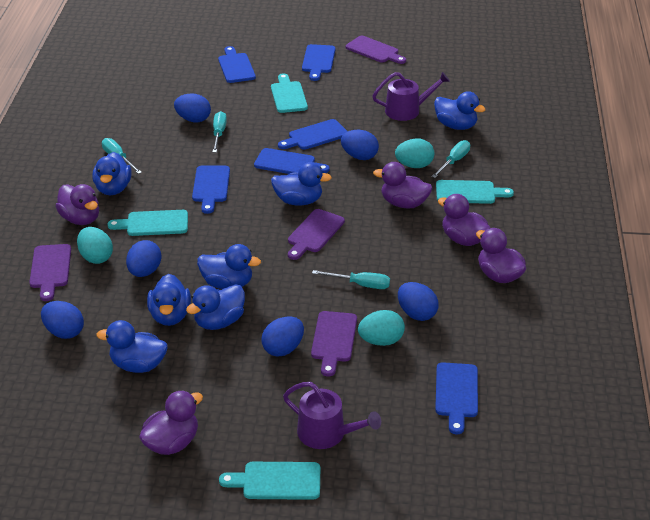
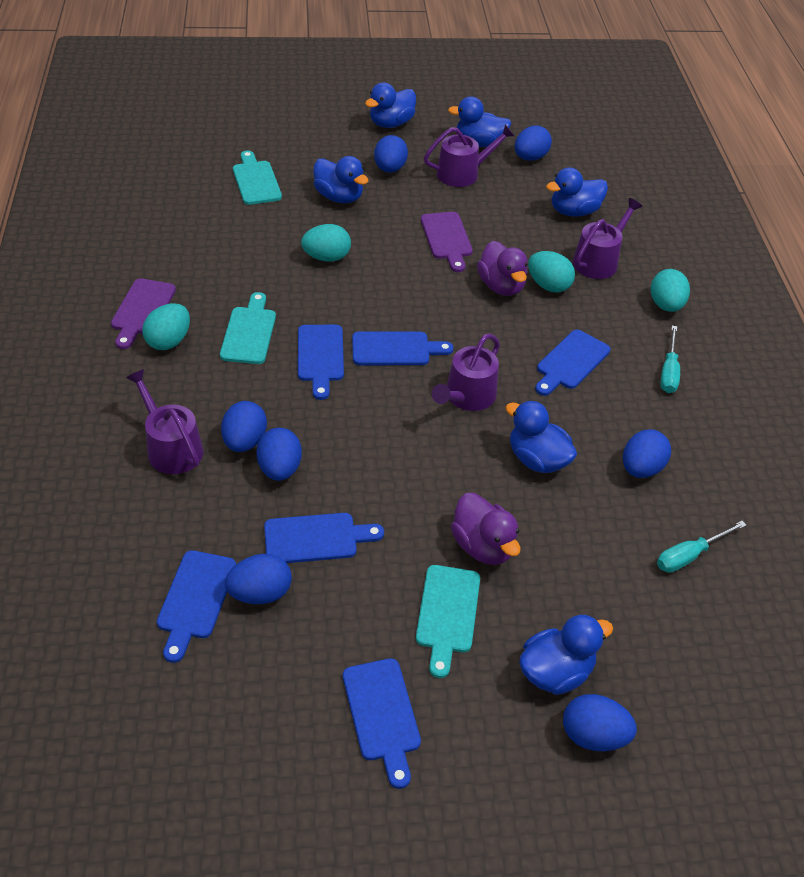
blue duck: [92,152,132,195] [96,320,168,373] [147,274,191,326] [186,284,245,330] [197,244,261,289] [271,162,332,206] [434,91,486,130] = 7 -> [313,156,369,203] [365,82,416,128] [448,97,511,147] [505,400,577,473] [519,614,613,695] [546,167,608,217] = 6
blue egg: [41,301,84,339] [126,240,162,277] [174,93,211,122] [261,316,304,357] [341,130,379,160] [398,282,438,321] = 6 -> [221,401,267,452] [225,554,292,604] [256,428,302,481] [374,135,408,173] [515,126,552,161] [563,694,637,751] [623,429,671,478] = 7
purple cutting board: [29,244,71,301] [288,209,345,260] [311,311,357,377] [346,36,406,64] = 4 -> [111,278,176,349] [421,212,473,272] = 2
purple duck: [55,184,99,225] [139,390,203,455] [373,162,432,208] [438,194,490,246] [476,228,526,283] = 5 -> [451,493,521,565] [477,241,528,296] = 2
purple watering can: [283,382,381,449] [372,72,450,121] = 2 -> [126,369,203,474] [424,124,514,187] [432,333,500,411] [573,198,643,279] = 4
turquoise cutting board: [108,210,188,236] [219,462,320,500] [271,73,308,113] [436,180,514,204] = 4 -> [220,292,276,364] [233,150,282,205] [416,565,480,678] = 3
turquoise egg: [77,227,113,264] [358,310,405,346] [395,139,434,168] = 3 -> [142,303,190,350] [301,224,351,262] [528,251,575,293] [650,269,690,312] = 4
turquoise screwdriver: [102,138,142,174] [213,111,227,153] [312,270,390,289] [431,140,470,178] = 4 -> [657,521,746,573] [660,325,680,393] = 2

